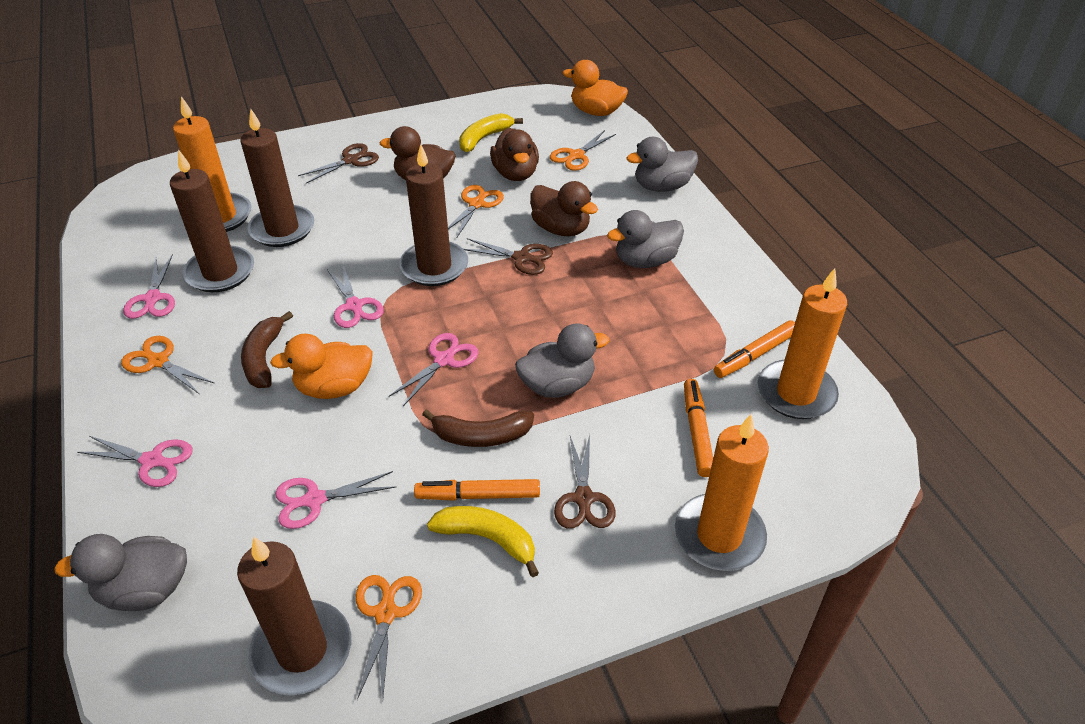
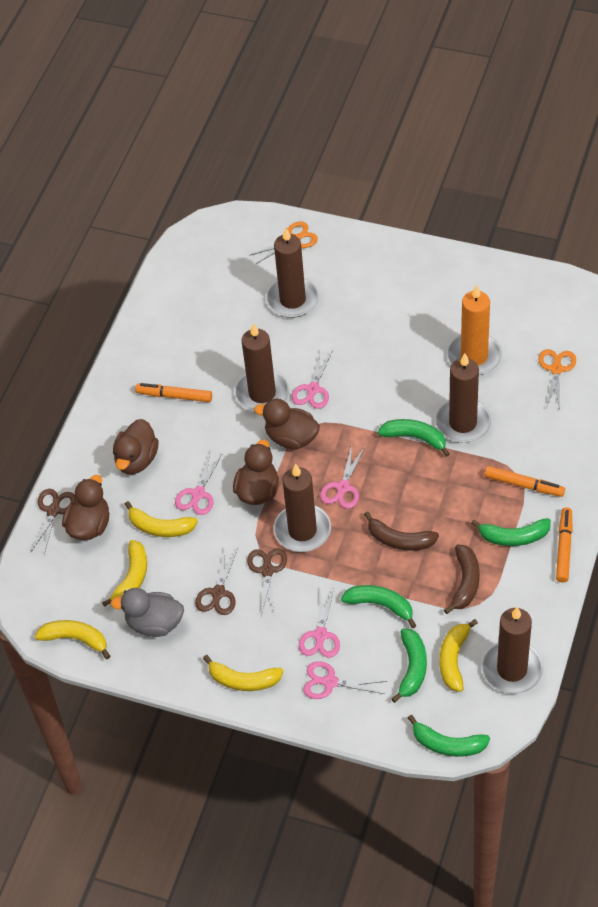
brown candle: [170,149,254,292] [237,537,351,696] [241,108,314,247] [399,144,468,286] = 4 -> [235,323,289,412] [266,228,319,318] [274,464,331,552] [435,353,491,443] [482,607,543,694] = 5
brown duck: [380,126,455,180] [490,128,539,181] [530,181,598,236] = 3 -> [62,475,109,540] [113,419,159,474] [233,440,279,505] [254,399,320,449] = 4
green banana: none = 0 -> [341,585,417,628] [378,419,450,457] [391,628,427,703] [408,715,490,757] [471,518,551,546] = 5
grey duck: [54,534,187,611] [515,323,609,398] [607,210,684,268] [626,137,698,192] = 4 -> [110,588,184,637] = 1
orange candle: [173,96,252,232] [675,414,769,571] [758,268,847,419] = 3 -> [447,285,502,375] = 1
orange duck: [270,334,373,399] [562,60,628,116] = 2 -> none = 0
orange scissors: [121,336,214,394] [356,575,422,700] [448,185,504,239] [550,130,616,171] = 4 -> [249,221,318,264] [538,349,576,409] = 2
yellow banana: [427,506,539,577] [459,113,523,152] = 2 -> [35,620,110,659] [102,540,147,607] [125,501,198,537] [203,655,283,691] [440,619,478,692] = 5

